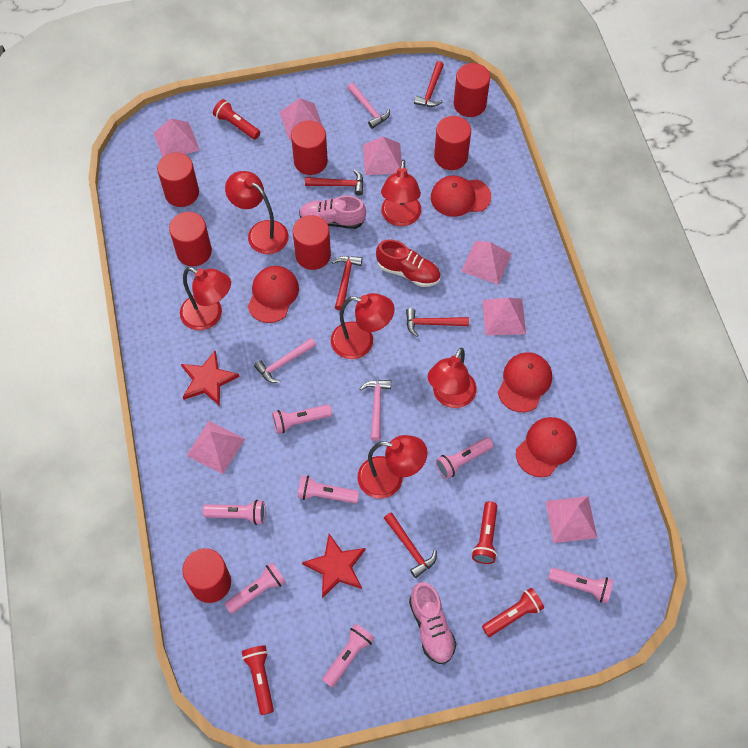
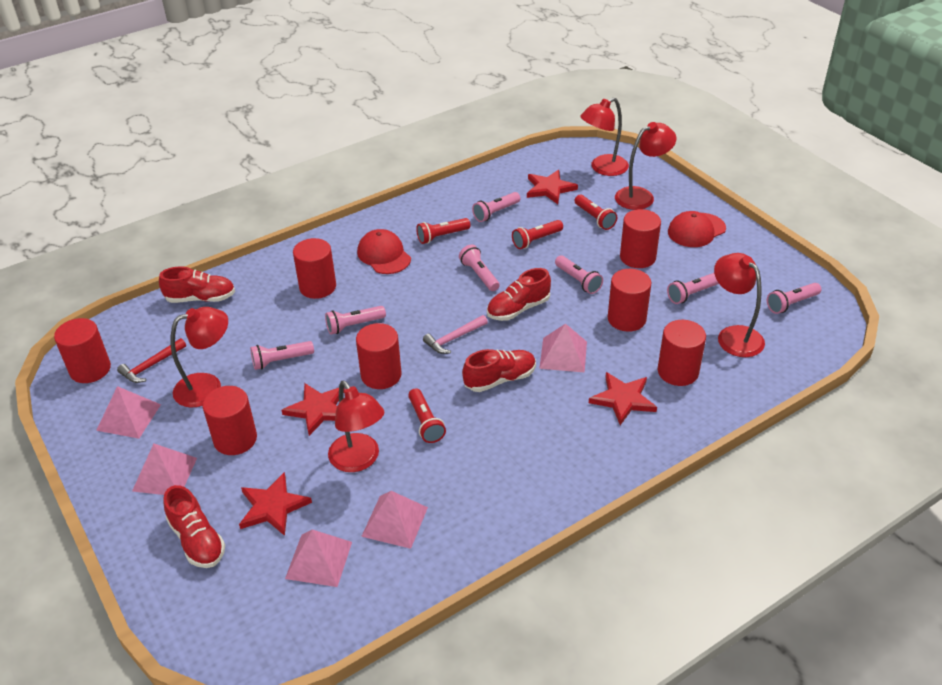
pink hammer: [254,338,316,383] [347,83,390,129] [360,380,391,441] = 3 -> [423,315,488,354] = 1
pink pyramid: [154,118,200,157] [186,421,245,474] [280,98,322,140] [363,136,402,175] [461,241,512,285] [482,298,526,335] [545,496,597,543] = 7 -> [96,386,161,439] [132,444,197,495] [285,529,352,587] [361,491,428,549] [539,323,587,373] = 5
pink shoe: [299,196,366,229] [409,582,456,664] = 2 -> none = 0
red cap: [248,266,299,323] [431,176,491,217] [498,352,552,412] [516,417,576,477] = 4 -> [357,229,411,274] [668,211,726,247] = 2
red hammer: [305,169,363,196] [332,256,362,310] [384,512,437,578] [406,308,469,337] [414,61,444,107] = 5 -> [117,338,186,383] = 1
red lamp: [180,267,231,330] [225,171,289,254] [331,293,395,359] [358,435,428,499] [381,160,421,226] [428,348,477,408] = 6 -> [171,307,228,408] [328,381,384,472] [580,97,629,176] [615,122,677,210] [714,253,765,357] = 5
red shoe: [376,239,440,287] = 1 -> [159,267,235,303] [163,485,225,568] [462,349,536,392] [487,268,551,321] = 4
red star: [181,351,240,406] [302,534,366,598] = 2 -> [239,472,312,536] [282,383,345,436] [527,170,578,204] [589,372,657,425] = 4

